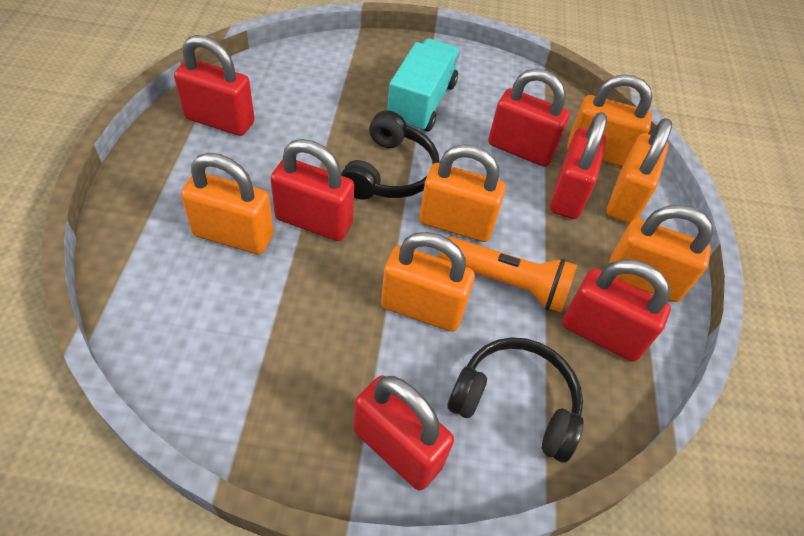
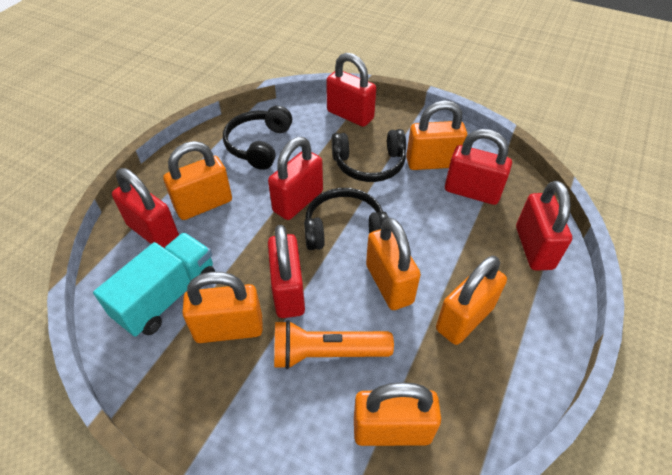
black headphones: [341,110,440,200] [447,337,584,463] = 2 -> [223,106,292,170] [304,188,389,250] [332,129,406,182] = 3

